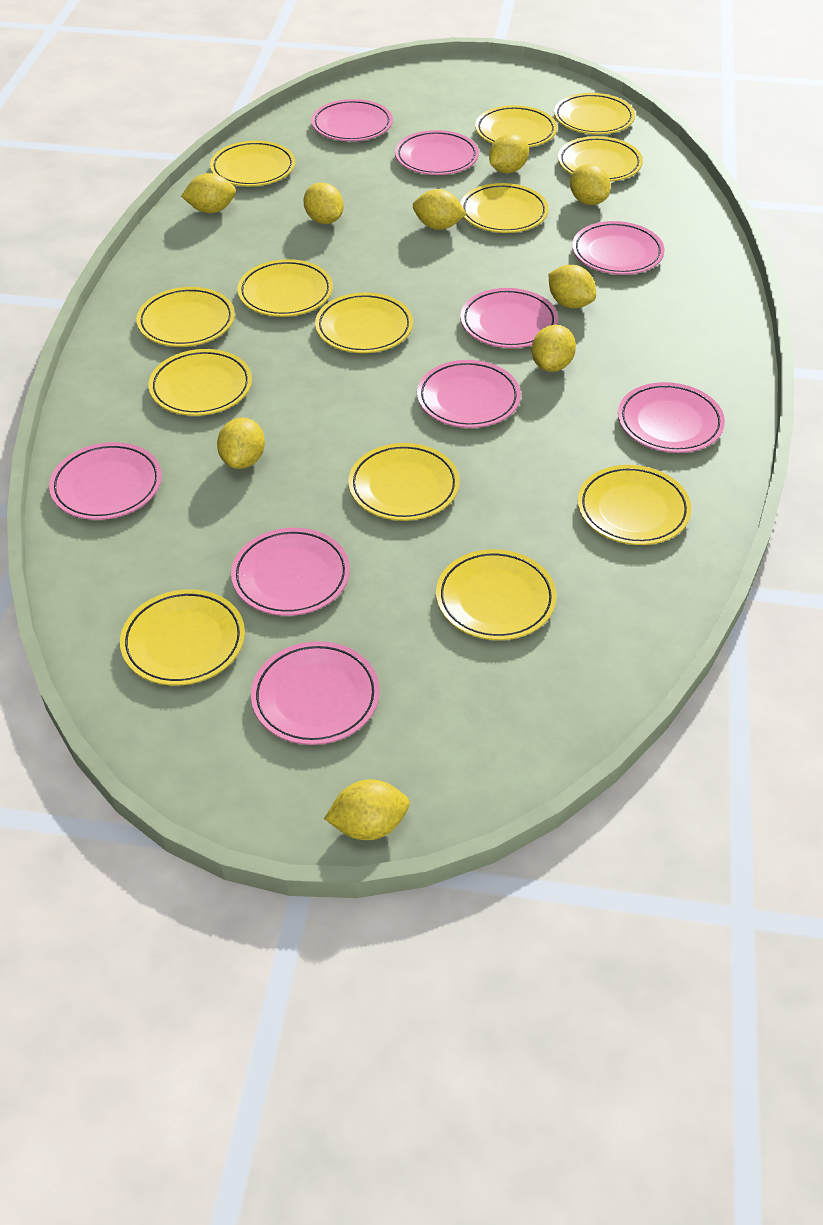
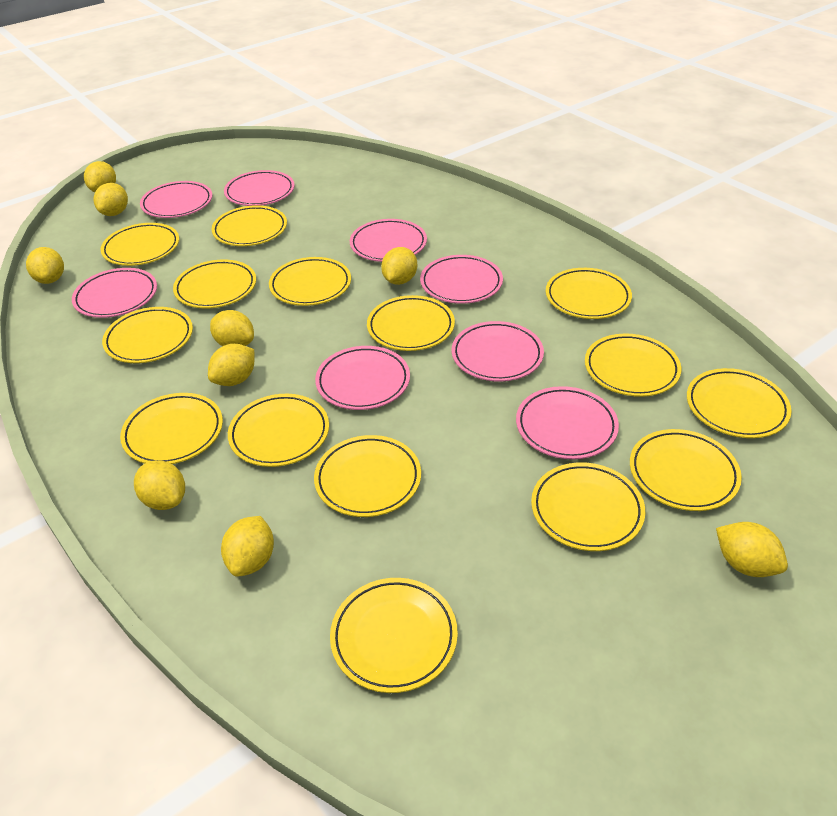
pink plate: [49,442,162,520] [231,528,350,616] [251,641,380,745] [311,99,393,141] [395,130,479,175] [417,360,521,428] [460,288,558,348] [572,221,665,275] [618,382,725,453] = 9 -> [72,268,157,318] [140,181,212,218] [224,170,294,206] [315,346,410,410] [350,219,427,262] [420,255,503,304] [452,321,544,381] [516,386,619,459] = 8
yellow plate: [120,589,245,686] [136,287,235,347] [148,349,252,416] [210,141,295,186] [237,259,333,317] [315,292,413,353] [348,443,460,521] [436,549,557,640] [460,183,549,233] [475,105,557,147] [554,93,635,134] [558,136,643,182] [578,465,692,545] = 13 -> [100,223,179,266] [102,307,193,363] [120,393,223,464] [173,259,256,308] [212,205,287,246] [228,394,329,467] [269,257,351,306] [314,435,421,517] [330,578,458,693] [367,295,455,351] [531,462,645,551] [546,268,632,319] [585,334,681,397] [630,429,742,511] [687,368,792,438] = 15

